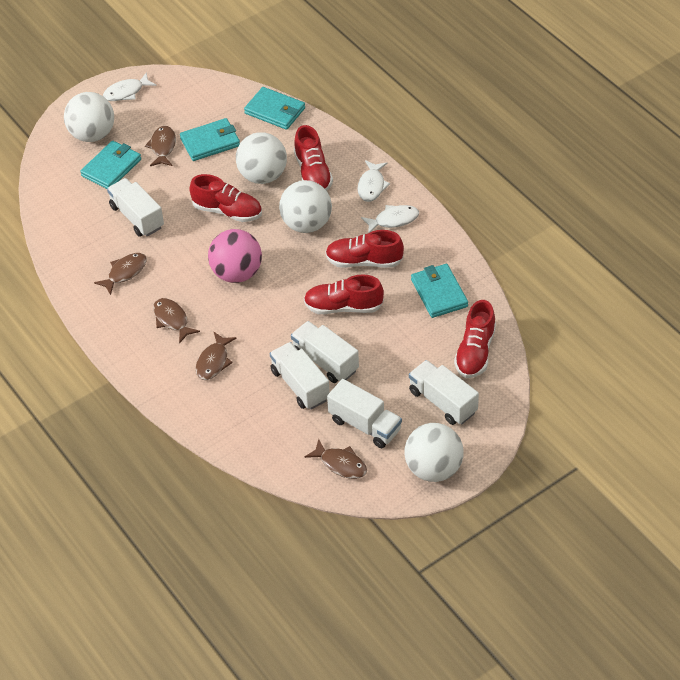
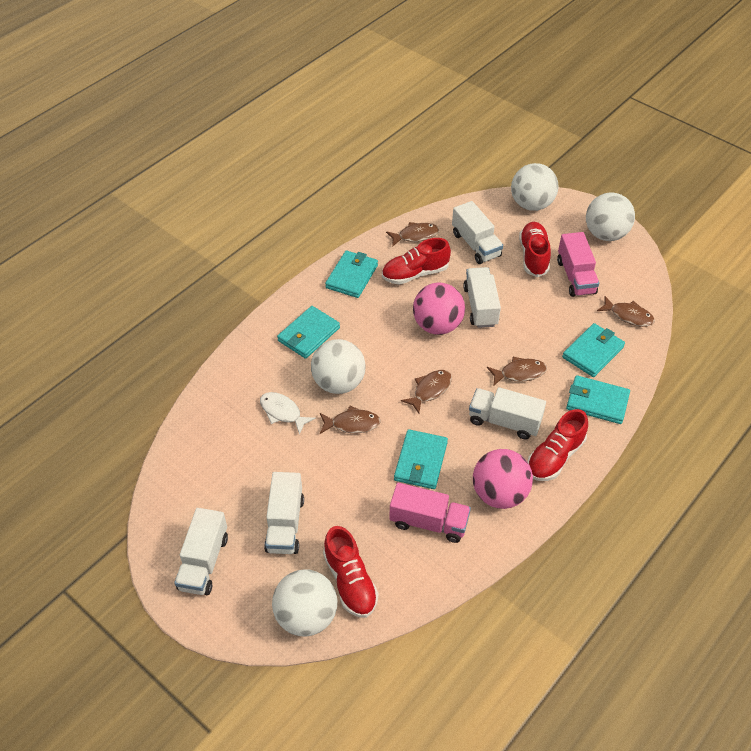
pink ball: [208,229,262,283] = 1 -> [413,283,465,335] [473,449,533,509] = 2
pink truck: none = 0 -> [389,483,471,543] [557,232,599,297] = 2
red shoe: [189,174,262,222] [294,125,333,191] [304,274,384,314] [325,230,404,268] [454,300,496,378] = 5 -> [323,526,379,618] [382,238,451,284] [519,222,551,277] [528,409,588,481] = 4
turquoise wallet: [80,141,141,189] [180,118,240,161] [244,87,305,130] [411,264,468,318] = 4 -> [277,306,340,359] [325,250,378,298] [394,429,448,489] [562,323,625,377] [566,375,630,424] = 5
white fish: [103,72,156,101] [357,160,390,202] [361,205,419,233] = 3 -> [260,392,316,435] = 1

